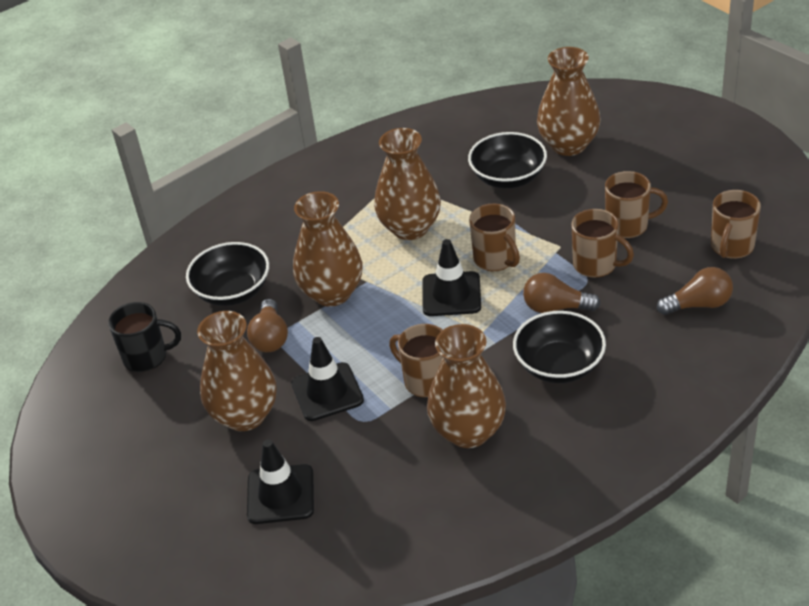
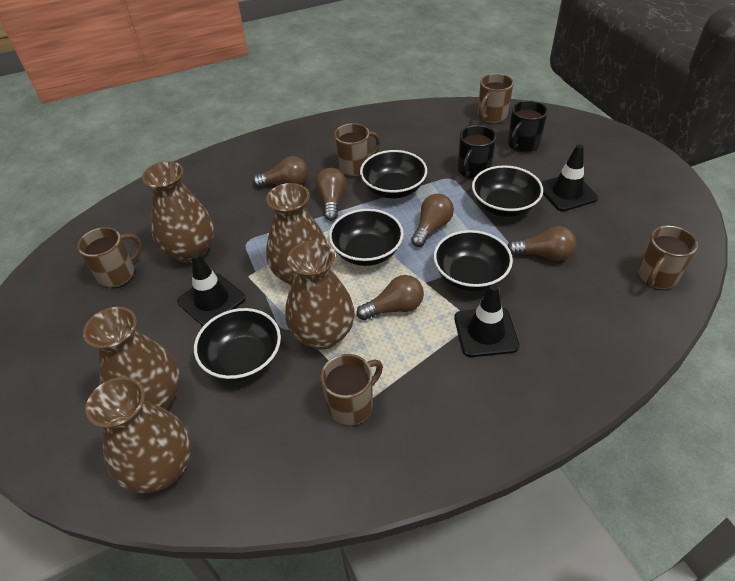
black bowl: [186,242,269,306] [468,132,547,188] [513,311,606,383] = 3 -> [194,308,281,381] [329,209,404,266] [360,150,427,198] [434,230,513,291] [472,165,543,217] = 5
black mug: [108,302,181,372] = 1 -> [458,125,496,179] [508,100,548,153] = 2
brown light bulb: [247,299,288,352] [523,273,601,313] [657,267,733,315] = 3 -> [253,156,308,187] [315,168,346,221] [357,275,424,320] [411,194,454,247] [508,226,576,261] = 5

